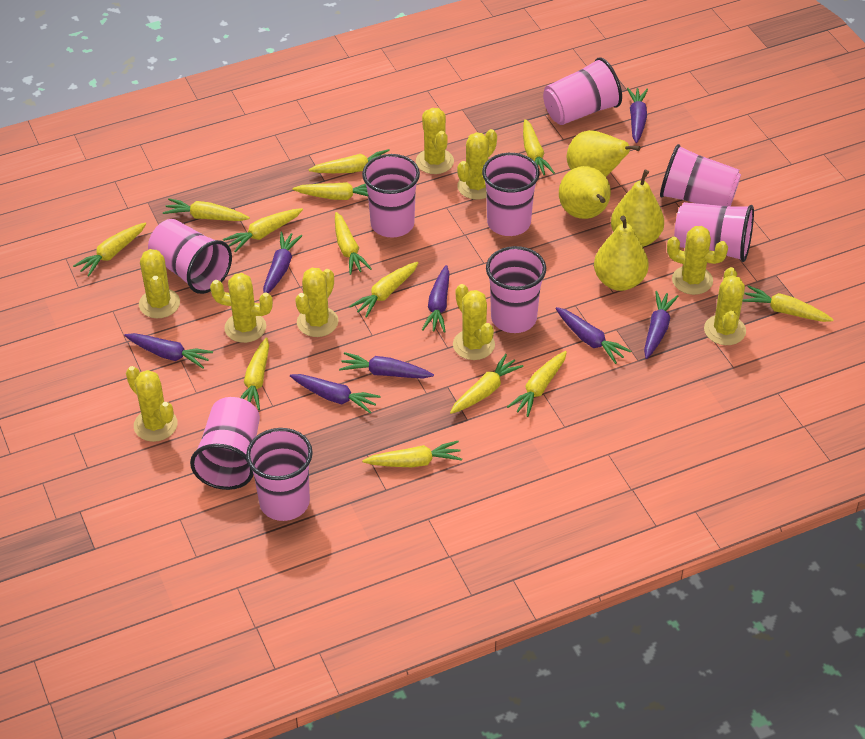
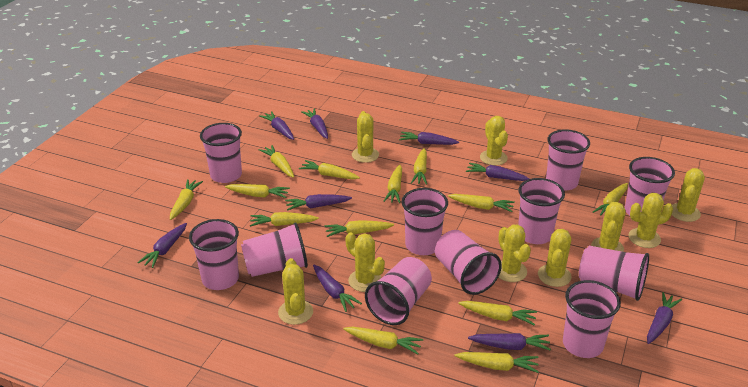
pink cup: [148,219,232,294] [190,397,260,490] [246,428,313,521] [362,154,420,237] [482,153,540,236] [486,246,546,333] [543,57,622,125] [660,144,741,206] [674,202,754,262] = 9 -> [189,219,239,290] [200,123,242,183] [241,222,308,277] [365,257,432,325] [402,188,448,255] [435,230,502,295] [518,178,565,244] [546,129,590,191] [563,280,621,358] [579,246,649,301] [625,157,675,216] = 11
purple carrot: [124,333,213,368] [263,232,302,294] [290,374,380,414] [339,352,434,378] [422,265,450,333] [555,307,631,364] [627,88,648,143] [644,291,679,359] = 8 -> [137,223,187,268] [259,111,294,140] [285,194,352,211] [301,108,328,139] [313,265,362,312] [399,132,459,145] [466,163,530,181] [468,333,551,351] [647,292,682,344] = 9
yellow pear: [559,166,611,219] [567,130,640,176] [594,216,649,291] [611,170,664,247] = 4 -> none = 0

